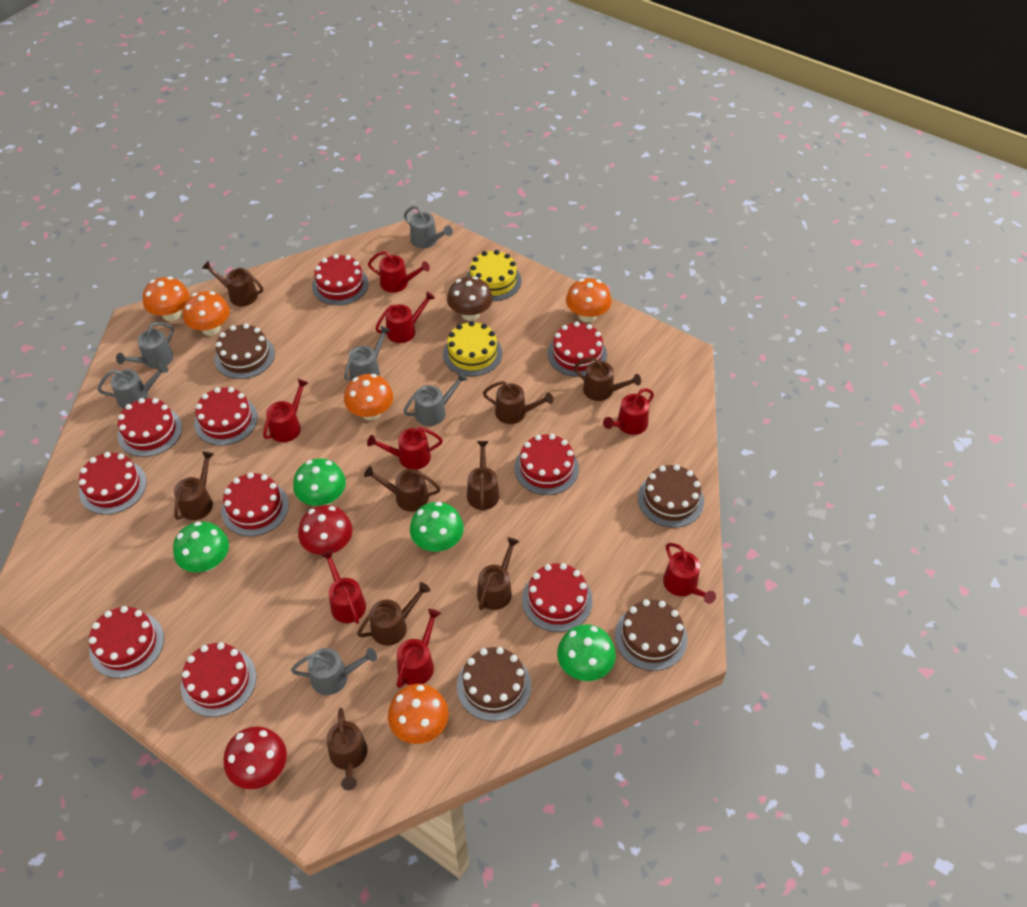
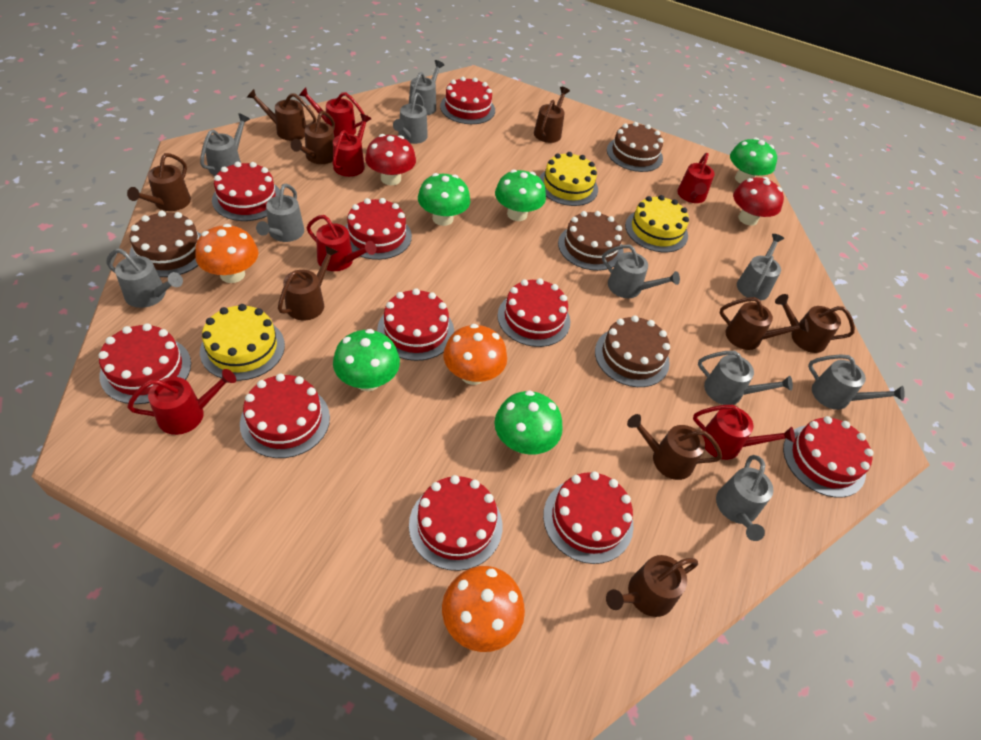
brown mushroom: [447,276,493,321] = 1 -> none = 0
green mushroom: [173,522,229,572] [293,458,346,506] [410,502,464,552] [557,624,616,681] = 4 -> [333,329,400,391] [418,173,470,226] [494,390,563,455] [495,169,546,221] [730,138,777,184] = 5
grey watering can: [97,363,168,409] [116,322,174,369] [291,648,377,695] [344,326,391,380] [403,372,468,426] [404,206,453,248] = 6 -> [106,248,183,308] [200,113,250,176] [256,184,304,242] [393,92,428,144] [409,60,444,115] [602,245,680,298] [698,351,793,405] [716,455,773,541] [737,234,784,301] [808,354,905,410] = 10
orange mushroom: [143,277,190,321] [183,291,230,336] [344,374,393,420] [388,684,449,744] [566,278,612,322] = 5 -> [195,224,258,283] [442,566,525,652] [443,324,507,385] = 3
red watering can: [263,379,308,442] [321,550,366,624] [367,427,443,470] [368,251,430,293] [375,291,435,343] [397,609,441,688] [603,388,654,435] [663,543,716,604] = 8 -> [127,369,236,435] [298,87,365,138] [307,215,377,271] [333,114,371,177] [677,153,715,203] [693,405,795,460] = 6
yellow cake: [443,321,502,376] [466,250,522,301] = 2 -> [200,304,285,381] [539,152,598,206] [625,195,689,252] = 3

